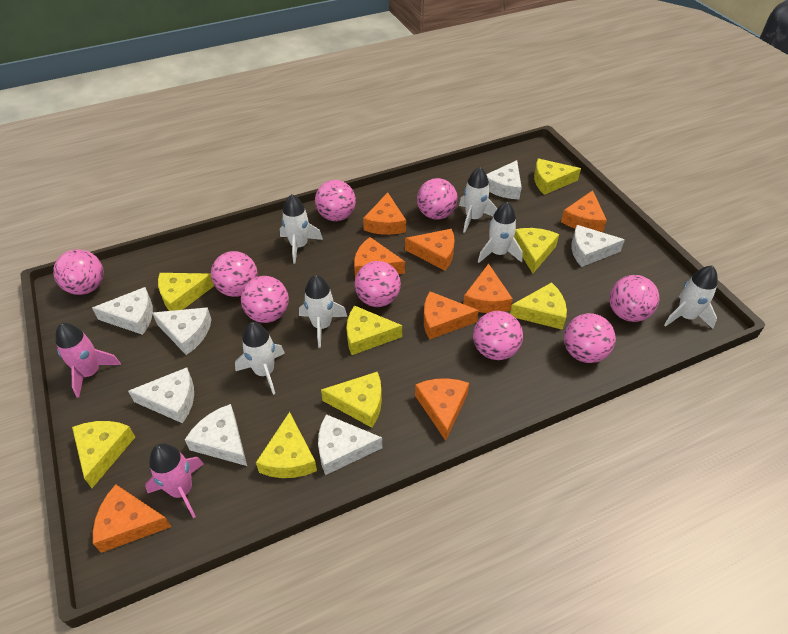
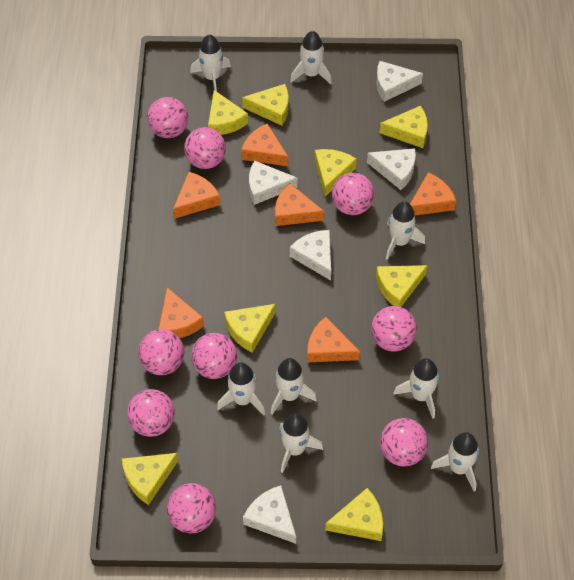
orange cheese: [93,484,171,553] [354,237,405,277] [363,192,406,235] [405,229,455,271] [415,378,469,441] [424,291,479,340] [463,263,513,313] [561,190,607,232] = 8 -> [158,287,204,338] [173,172,220,219] [241,123,288,166] [275,183,324,226] [307,317,360,362] [410,172,456,216] = 6
pink rocket: [56,323,121,398] [145,444,204,518] = 2 -> none = 0
white cheese: [92,287,153,335] [128,368,194,423] [152,307,212,355] [185,404,247,466] [318,414,382,475] [486,160,522,199] [571,225,625,267] = 7 -> [243,485,296,544] [249,160,297,205] [290,230,331,281] [367,148,416,190] [376,61,423,102] = 5
white rocket: [235,322,285,395] [280,194,323,263] [299,275,347,348] [459,167,497,233] [478,202,523,263] [664,265,718,329] = 6 -> [190,34,231,91] [217,362,265,415] [271,358,317,415] [279,413,323,473] [290,31,332,84] [386,201,425,260] [393,358,439,418] [431,432,479,491] = 8

